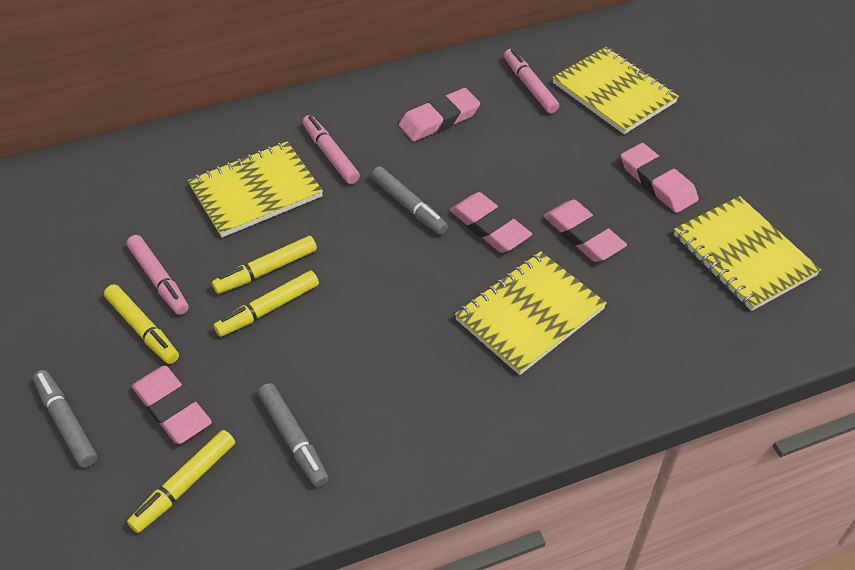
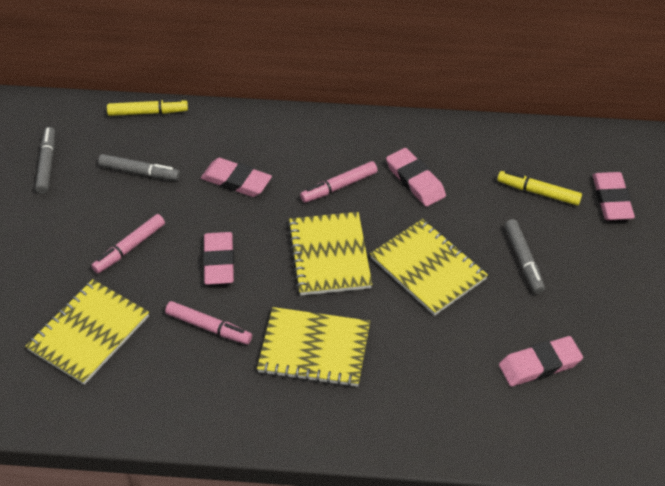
yellow marker: [104,284,179,364] [127,430,235,533] [212,236,317,294] [214,271,319,337] = 4 -> [107,99,188,116] [497,171,582,206] = 2

